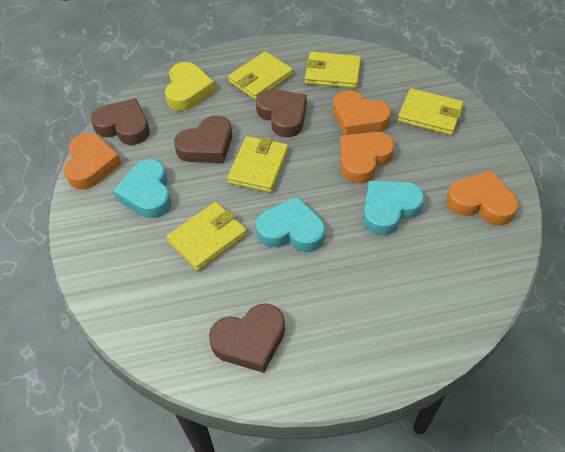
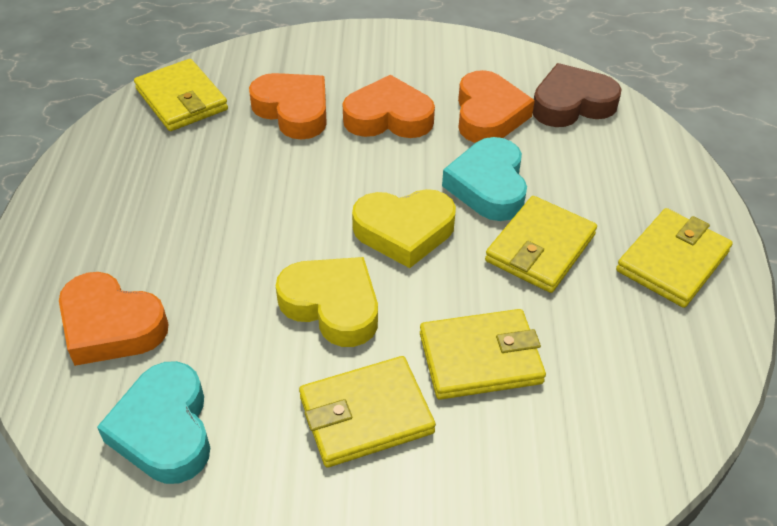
brown heart: [91,98,150,145] [174,115,232,163] [209,303,285,373] [256,89,307,137] = 4 -> [533,63,622,127] = 1
turquoise heart: [113,159,172,218] [256,196,325,252] [363,181,425,235] = 3 -> [97,361,210,484] [442,137,527,221] = 2
yellow heart: [165,62,215,111] = 1 -> [276,257,378,347] [352,189,456,268] = 2

